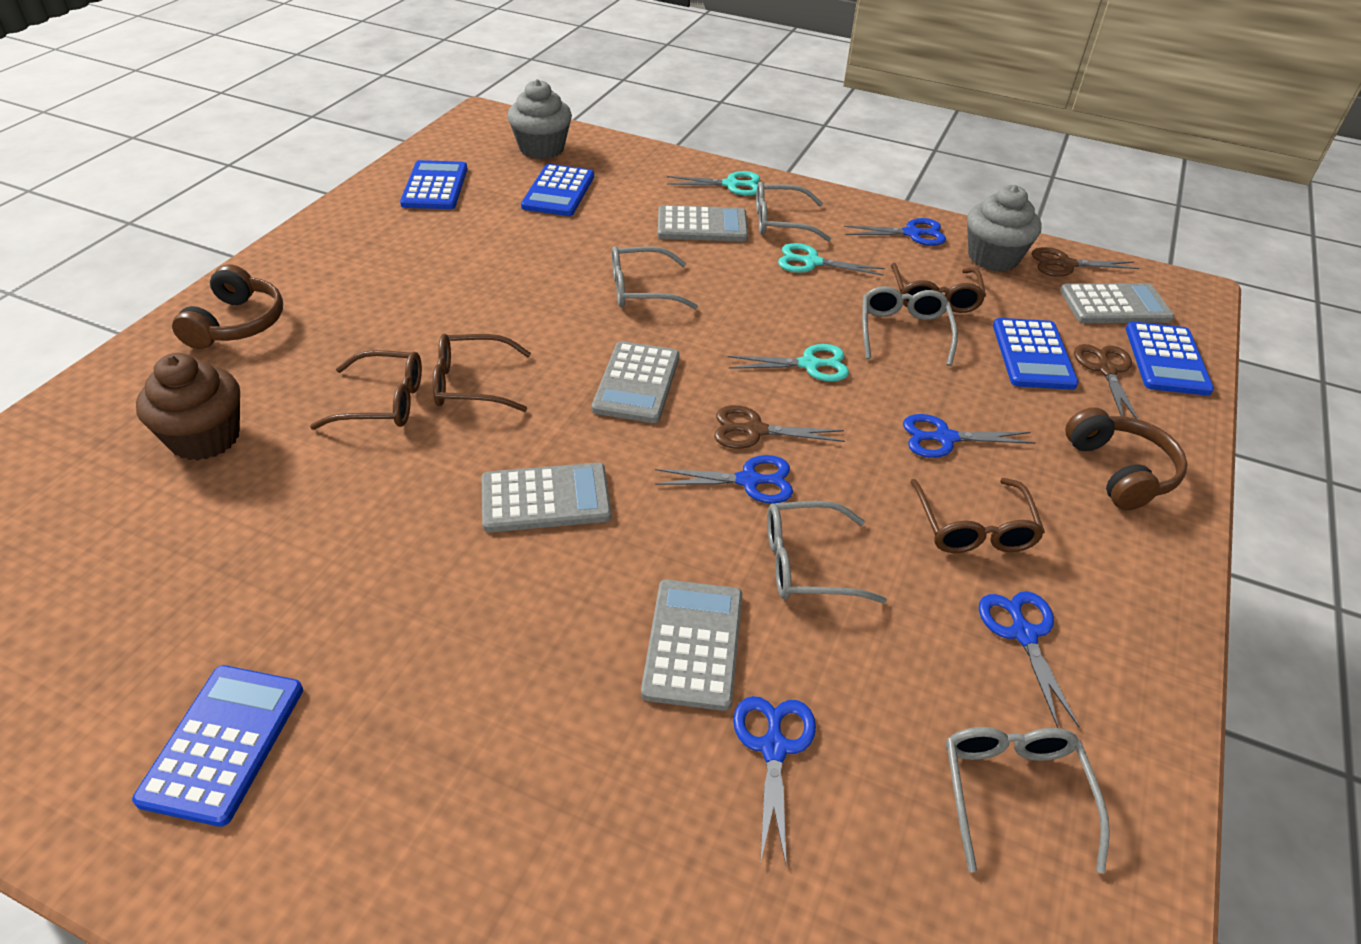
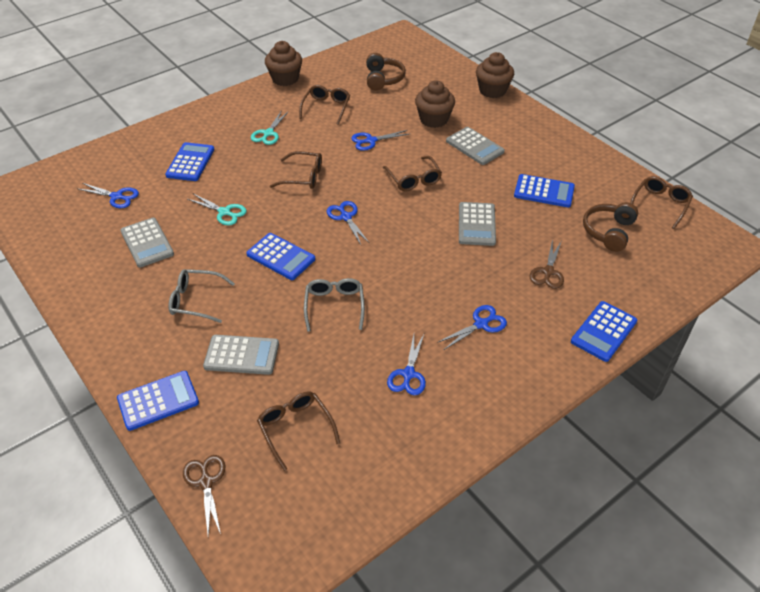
brown cupcake: [136,353,240,461] = 1 -> [265,41,302,86] [415,80,455,128] [476,52,514,98] = 3
brown glasses: [310,350,422,430] [433,334,531,412] [891,263,986,313] [910,478,1045,553] = 4 -> [257,391,340,471] [270,151,322,189] [299,85,350,125] [383,156,442,191] [630,176,693,229] = 5
brown scissors: [714,405,845,449] [1032,247,1139,277] [1074,344,1138,419] = 3 -> [183,455,225,535] [529,239,564,289] = 2
grey calculator: [482,462,611,532] [592,341,680,423] [641,579,742,711] [658,205,748,242] [1060,283,1174,323] = 5 -> [120,218,174,267] [203,335,279,375] [446,127,505,165] [459,202,496,246] = 4
grey cupcake: [507,79,572,159] [967,185,1042,271] = 2 -> none = 0
grey glasses: [612,246,698,309] [756,181,831,242] [767,501,887,603] [862,286,958,366] [946,727,1110,874] = 5 -> [168,269,235,323] [304,278,365,332] = 2
turquoise scissors: [667,171,760,196] [727,344,849,382] [778,243,885,276] = 3 -> [188,194,247,226] [251,110,289,145] = 2

